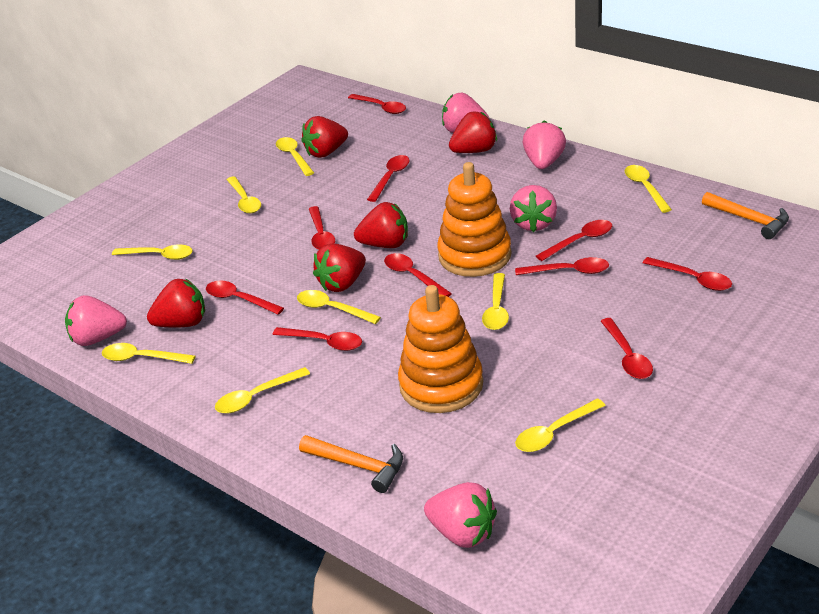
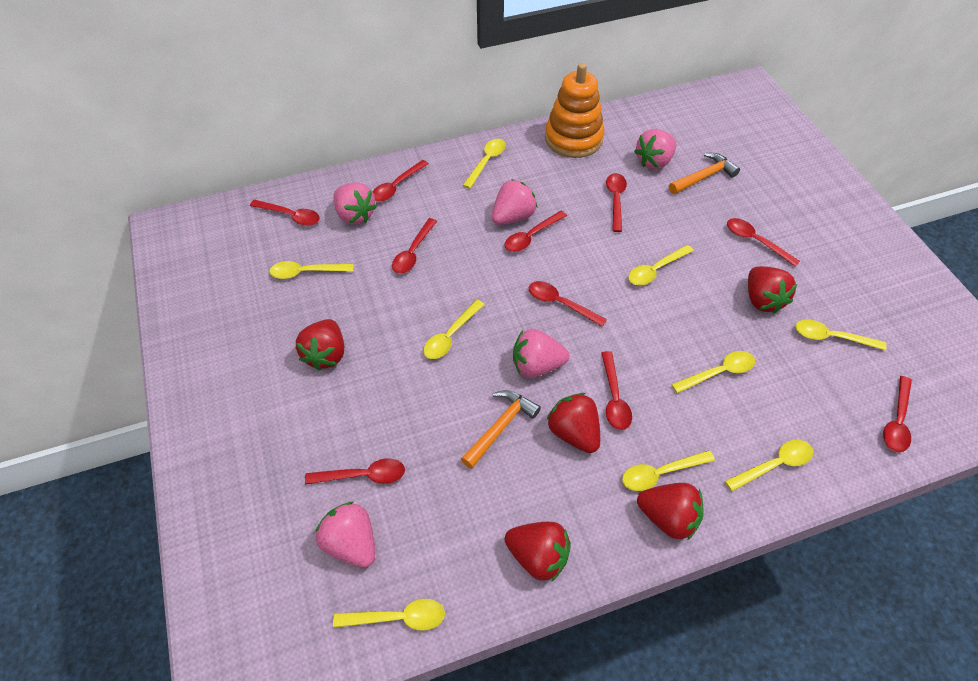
orange stacking toy: [398,285,483,413] [437,162,512,277] = 2 -> [545,63,604,158] = 1

